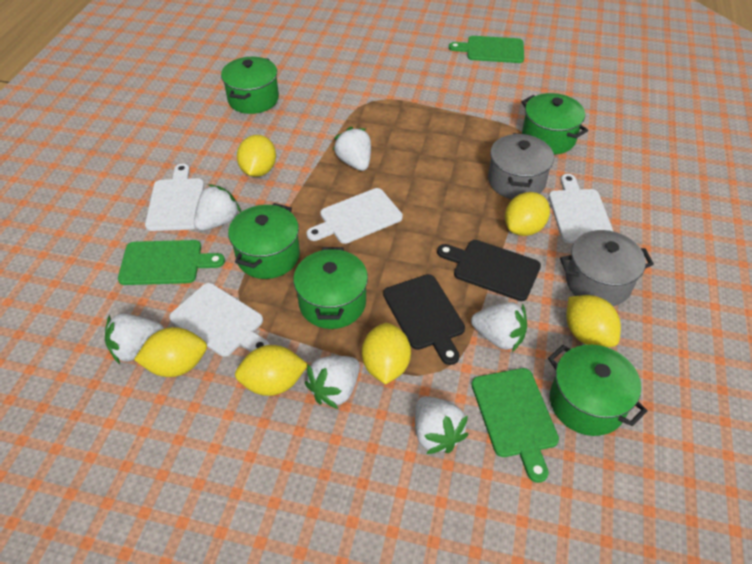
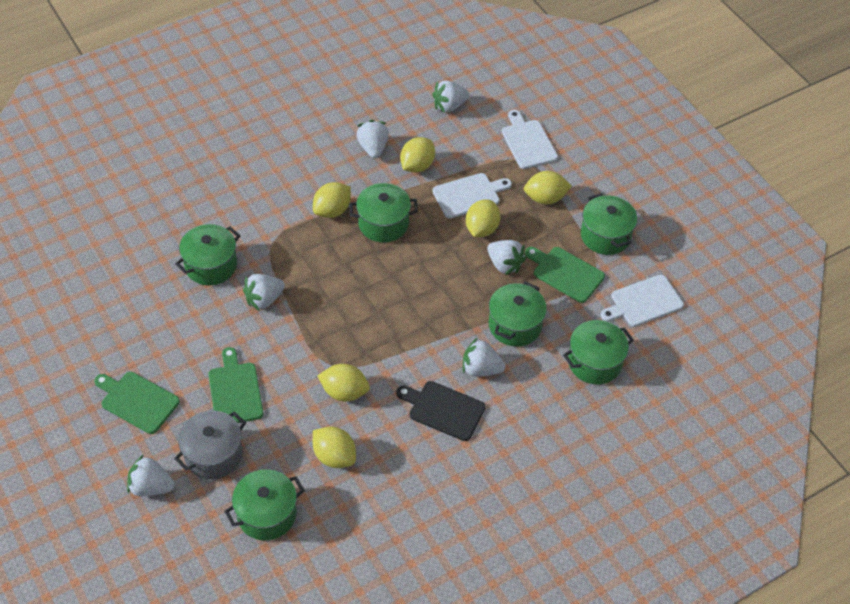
black cutting board: [383,274,465,365] [437,240,541,301] = 2 -> [396,381,486,441] = 1
green pot: [221,57,279,114] [228,203,300,279] [293,247,368,329] [521,93,588,154] [548,345,647,436] = 5 -> [175,224,241,286] [224,469,305,540] [349,183,418,242] [489,281,547,347] [563,320,634,384] [581,193,637,255] = 6
grey pot: [488,133,554,199] [560,230,654,306] = 2 -> [174,410,246,479] = 1
white cutting board: [145,164,204,231] [169,283,270,357] [306,188,403,244] [549,174,614,243] = 4 -> [432,173,512,219] [502,110,558,169] [601,275,684,327] = 3

